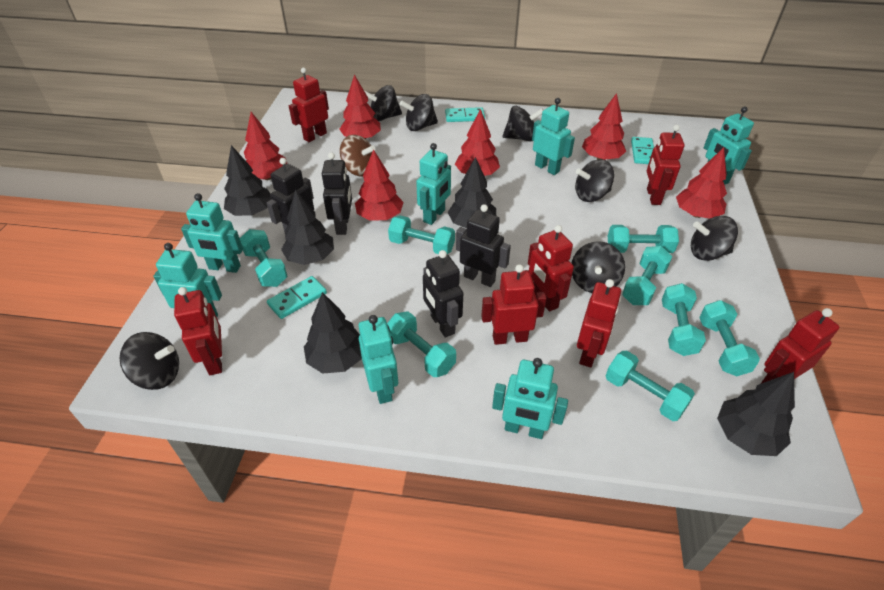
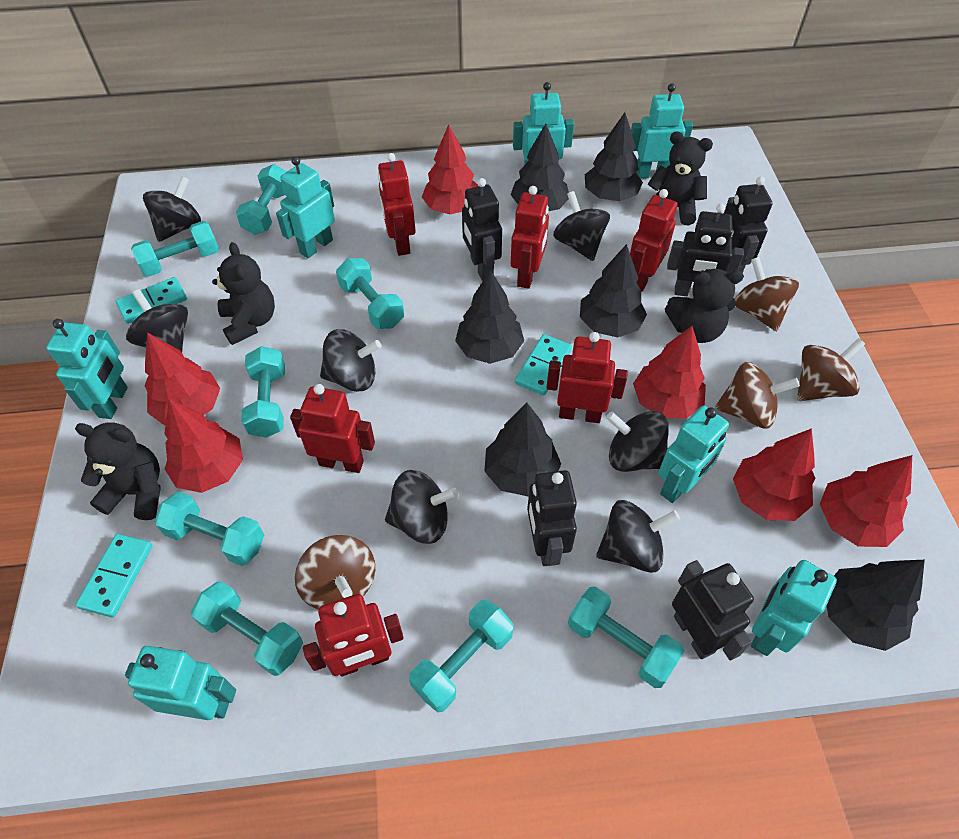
black robot: [267,158,314,232] [322,152,352,235] [423,250,463,337] [456,204,511,287] = 4 -> [462,178,502,281] [527,470,577,566] [667,203,744,296] [672,560,754,660] [724,176,772,273] = 5
black teddy bear: none = 0 -> [75,422,161,520] [212,242,275,345] [648,131,713,225] [665,269,744,343] = 4
black tree: [224,145,271,216] [281,189,334,265] [304,292,362,373] [448,157,496,229] [717,372,795,456] = 5 -> [455,270,524,364] [484,403,561,496] [511,123,569,211] [580,244,647,338] [585,112,643,201] [827,560,925,651] = 6
brown spinning top: [340,135,375,177] = 1 -> [295,535,375,609] [715,362,800,429] [735,257,799,331] [797,338,865,401] = 4
red robot: [174,287,222,375] [289,68,329,142] [481,264,547,345] [528,225,574,311] [577,279,621,367] [647,125,684,205] [761,308,839,383] = 7 -> [290,384,375,473] [303,594,404,677] [378,153,416,256] [511,186,549,289] [546,332,628,423] [630,189,678,292] = 6

